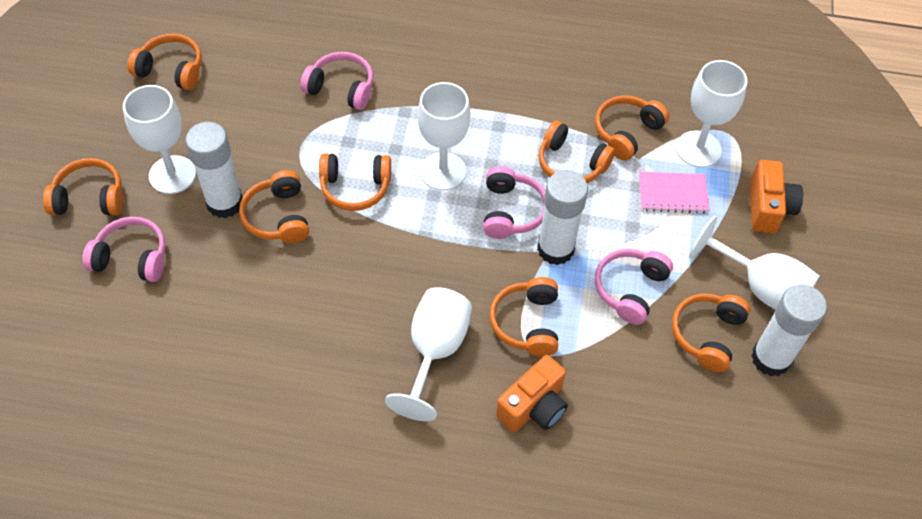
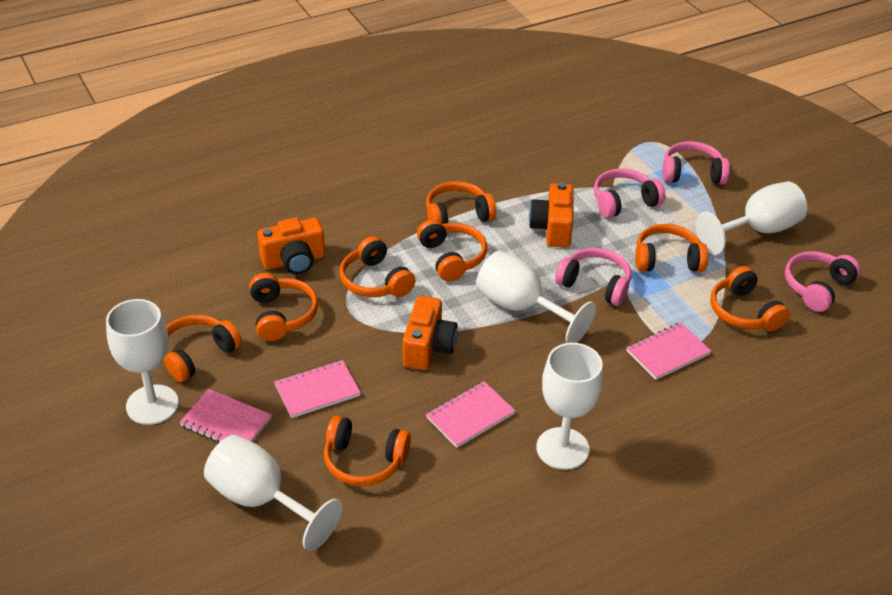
orange camera: [496,355,568,432] [750,160,803,233] = 2 -> [257,218,325,274] [402,296,458,370] [529,182,573,247] = 3
pink notebook: [639,172,710,214] = 1 -> [179,389,271,442] [274,360,361,418] [426,381,515,448] [626,323,711,380] = 4
white glue stick: [185,122,242,218] [537,170,588,265] [751,284,827,376] = 3 -> none = 0

